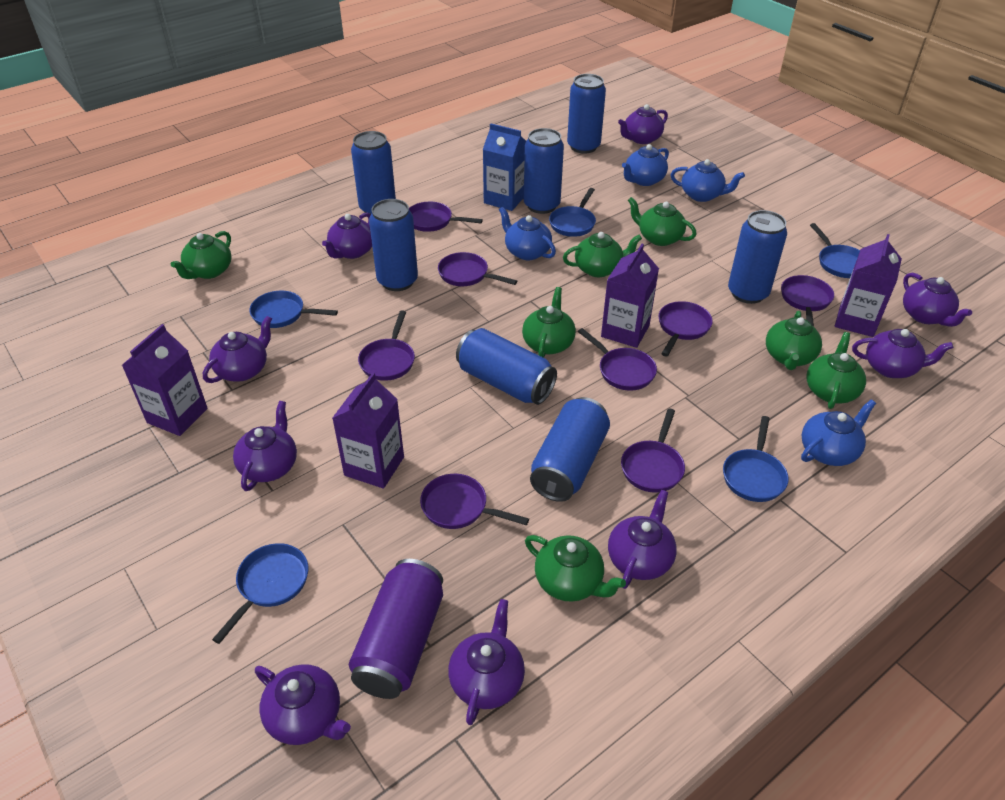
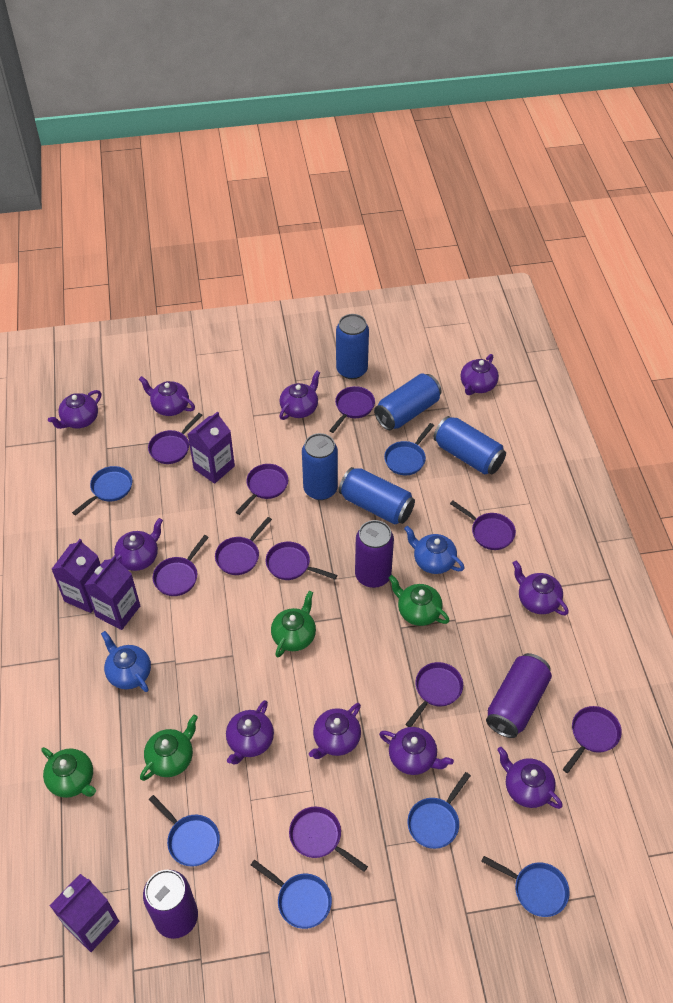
blue can: [351,131,396,214] [369,199,418,291] [456,328,557,405] [524,128,564,214] [530,397,610,502] [567,74,606,154] [728,210,787,304] = 7 -> [302,433,338,500] [336,314,369,379] [339,467,415,524] [374,374,442,430] [433,416,506,474] = 5
blue carton: [483,123,526,211] = 1 -> none = 0
blue pan: [212,543,308,644] [249,291,338,328] [549,188,596,237] [723,416,789,502] [810,223,860,278] = 5 -> [72,466,132,515] [149,795,220,866] [251,859,332,929] [384,423,434,475] [407,772,471,849] [481,856,570,917] = 6
blue teapot: [499,207,556,260] [622,144,669,186] [671,159,745,202] [801,400,876,466] = 4 -> [101,631,151,692] [404,526,465,574] = 2
green teapot: [171,231,232,279] [522,287,576,358] [525,535,626,602] [563,232,642,277] [628,197,696,246] [766,311,822,370] [807,332,866,409] = 7 -> [41,747,96,798] [140,715,198,781] [271,591,316,657] [389,575,450,626] = 4
purple can: [349,559,443,699] = 1 -> [143,870,198,939] [355,520,394,588] [486,653,552,738] = 3
purple pan: [358,310,415,381] [409,202,483,232] [420,474,529,529] [438,252,517,286] [578,328,657,391] [621,408,685,493] [659,301,713,356] [781,275,834,327] = 8 -> [148,413,202,464] [153,535,209,596] [215,517,272,575] [236,464,288,515] [266,542,337,580] [289,807,368,872] [329,386,375,433] [405,662,463,727] [450,500,516,550] [563,706,622,773] = 10
purple teapot: [203,316,272,383] [233,401,297,491] [255,664,351,745] [322,213,372,259] [448,599,525,725] [608,490,677,589] [618,104,668,144] [852,329,954,378] [903,273,972,327] = 9 -> [48,390,101,429] [114,518,163,571] [139,376,195,416] [226,700,274,764] [279,371,320,420] [309,703,361,759] [379,727,454,775] [460,354,499,395] [497,747,563,809] [513,561,569,615] = 10

